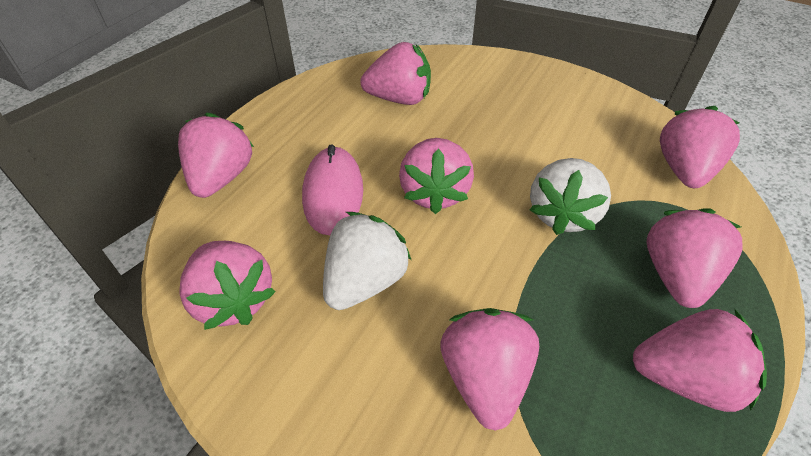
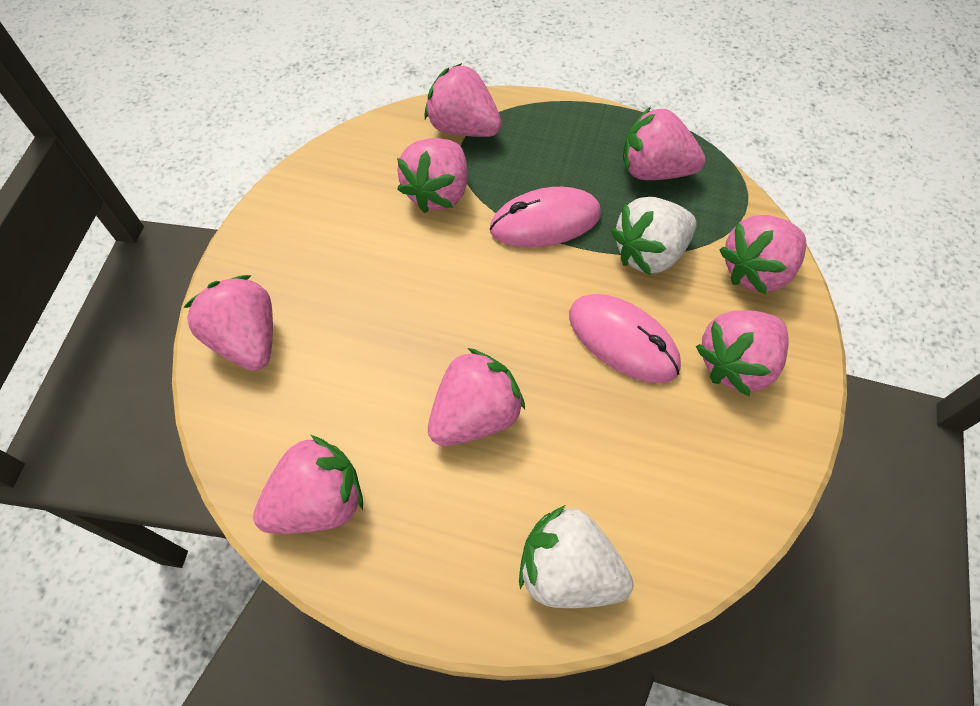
pink mouse: [302,144,363,235] = 1 -> [490,187,601,248] [569,294,681,383] = 2

